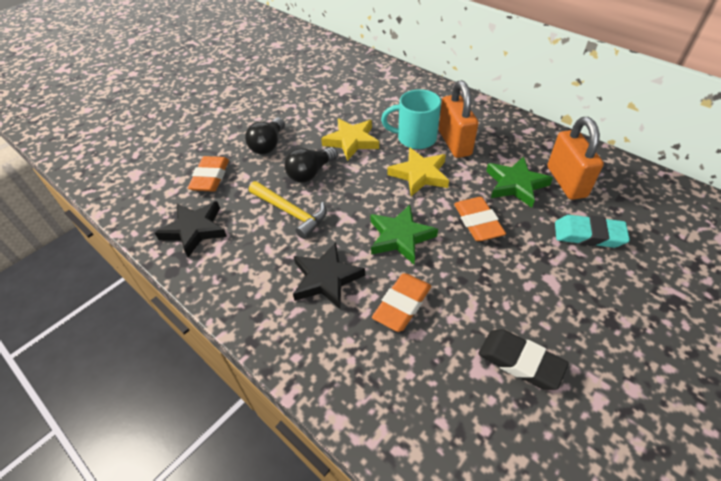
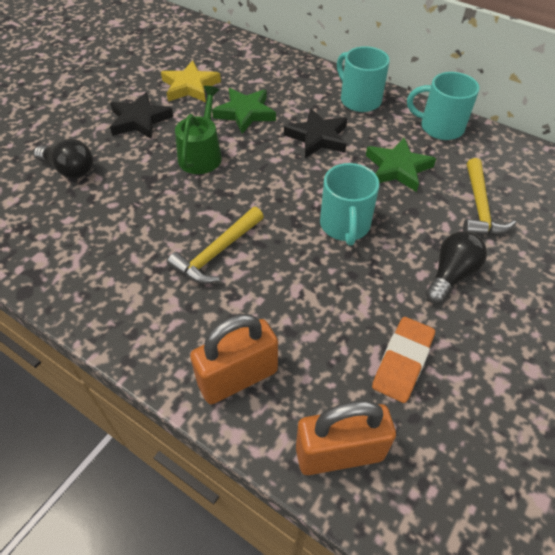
black eraser: [478,329,569,390] = 1 -> none = 0
green watering can: none = 0 -> [175,86,222,174] = 1
orange eraser: [188,156,229,192] [372,273,431,332] [454,197,506,241] = 3 -> [372,317,435,403] = 1
turquoise eraser: [555,215,630,248] = 1 -> none = 0
turquoise mug: [381,89,441,149] = 1 -> [320,163,379,246] [337,46,390,112] [407,72,480,140] = 3
yellow hammer: [249,181,327,239] = 1 -> [167,207,264,284] [463,158,516,235] = 2
yellow star: [321,118,379,161] [387,147,449,196] = 2 -> [161,60,221,102] = 1

